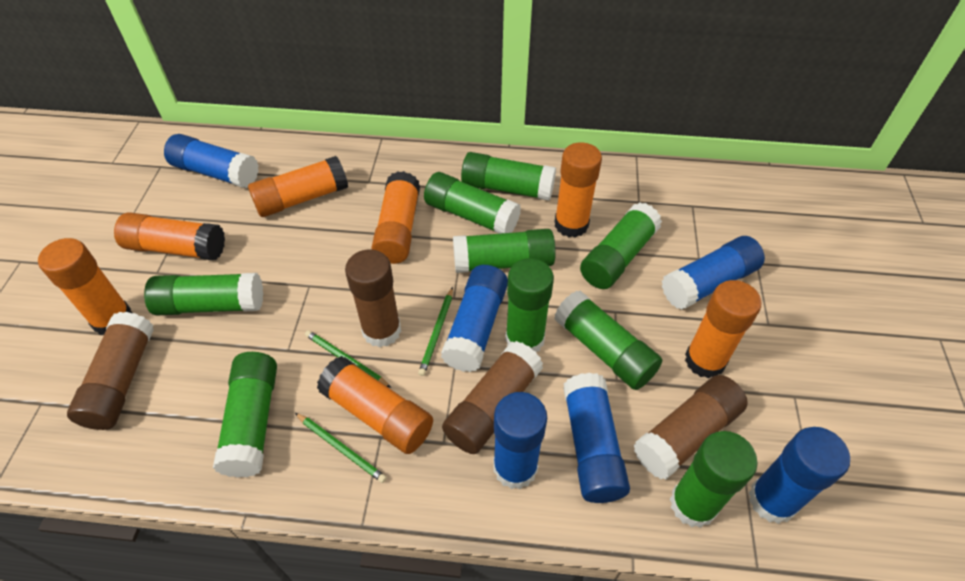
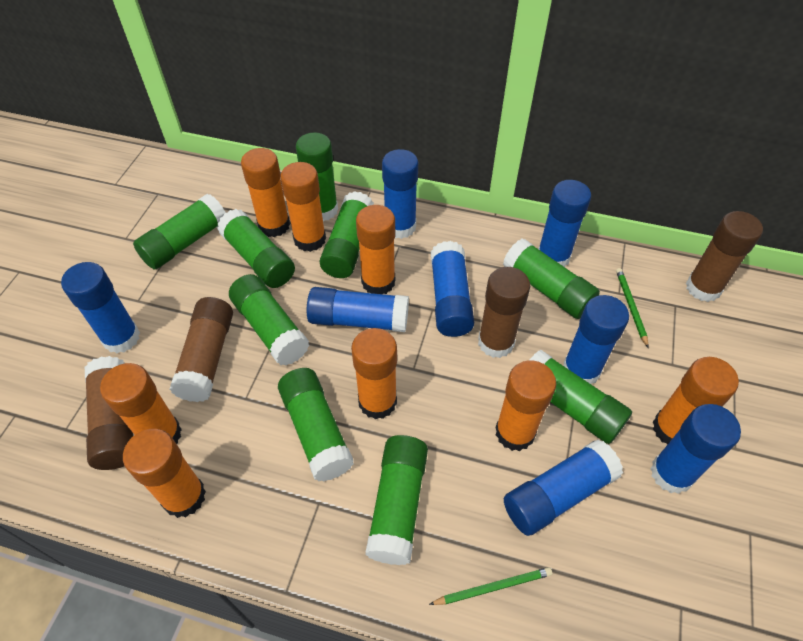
blue glue stick: [164,134,259,188] [441,265,508,372] [493,392,547,489] [563,373,630,503] [662,236,765,310] [749,427,850,524] = 6 -> [61,262,140,353] [307,287,409,332] [382,149,418,239] [431,241,474,337] [504,439,623,536] [538,180,591,267] [563,295,629,384] [650,404,741,494] = 8
green pencil: [295,413,387,483] [305,330,391,388] [418,287,453,376] = 3 -> [429,567,552,605] [616,268,648,348] = 2
orange glue stick: [38,238,132,335] [114,213,225,260] [248,156,348,217] [317,356,433,454] [371,171,420,264] [554,142,602,238] [685,280,761,379] = 7 -> [100,363,182,444] [123,429,206,518] [241,148,290,237] [280,162,326,252] [351,328,397,420] [356,205,395,294] [495,360,556,451] [653,357,739,445] = 8

